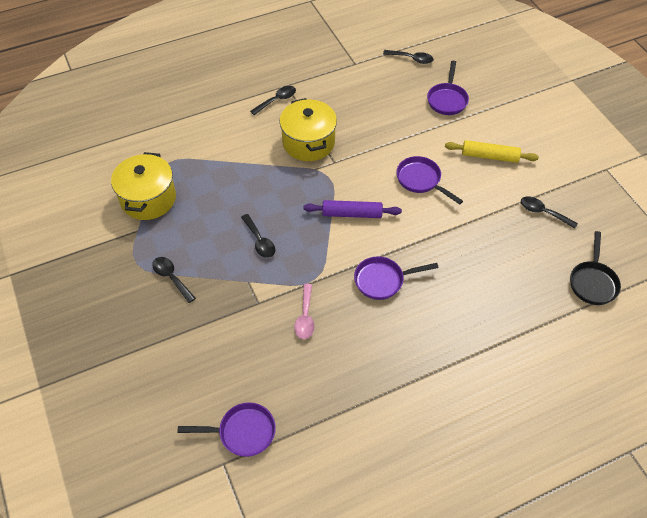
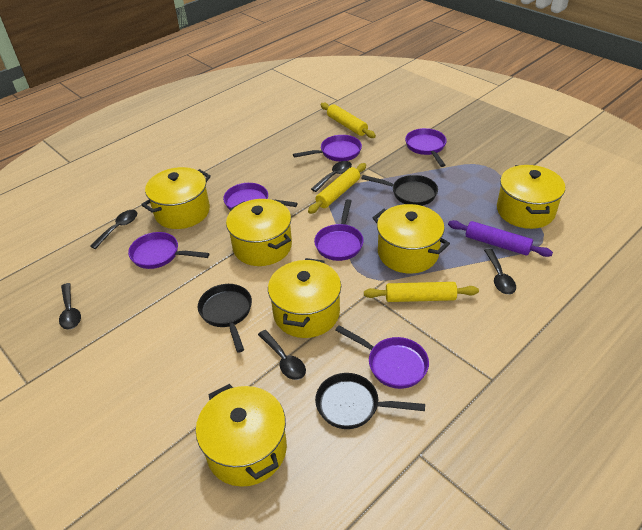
black pan: [570,231,621,305] = 1 -> [198,284,252,353] [315,373,425,429] [361,175,438,206] = 3
pink spoon: [294,284,315,339] = 1 -> none = 0
purple pan: [177,402,276,457] [354,256,439,300] [396,156,463,205] [427,61,469,115] = 4 -> [128,232,209,269] [223,183,298,210] [293,135,362,161] [314,199,364,261] [335,325,429,389] [405,128,447,167] = 6
yellow pot: [111,152,176,220] [280,98,337,161] = 2 -> [141,167,211,229] [196,384,287,487] [226,199,292,266] [268,258,341,338] [373,204,450,274] [497,165,565,229] = 6
yellow rolling pin: [445,140,539,163] = 1 -> [308,163,366,214] [320,102,376,138] [364,282,479,302] = 3

